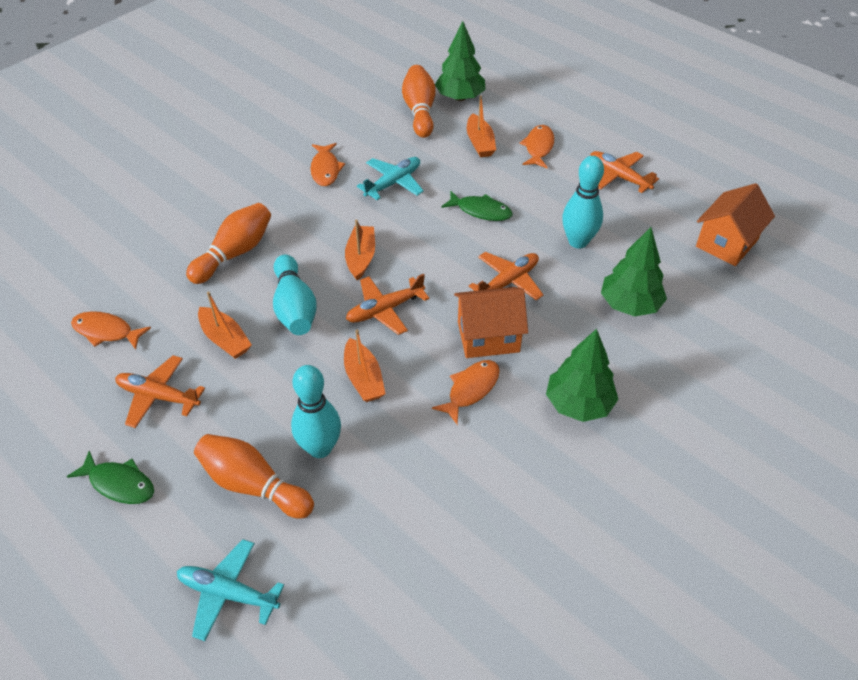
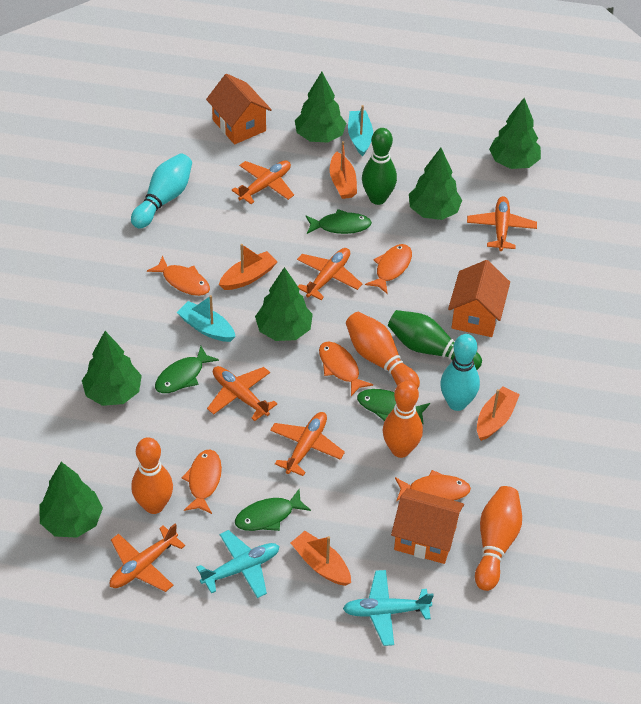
green bowling pin: none = 0 -> [362,128,397,205] [388,310,482,370] = 2
green fish: [67,451,154,504] [441,191,512,221] = 2 -> [155,346,219,393] [235,489,311,531] [306,209,372,234] [357,389,430,424] = 4
green tree: [435,21,486,101] [546,329,619,422] [601,227,667,317] = 3 -> [39,462,103,538] [82,331,142,406] [255,267,313,341] [295,72,346,143] [409,148,462,220] [489,98,541,169] = 6
orange bowling pin: [186,203,271,284] [194,434,314,519] [402,65,436,138] = 3 -> [131,437,173,514] [346,312,420,389] [383,381,423,458] [475,486,522,591] = 4
orange fish: [71,311,151,350] [310,143,345,186] [432,360,500,425] [520,125,554,168] = 4 -> [147,256,210,296] [181,449,222,514] [319,341,373,396] [365,244,412,294] [395,470,471,501] = 5
orange house: [454,287,528,358] [696,183,775,266] = 2 -> [206,74,272,144] [391,488,464,564] [448,260,510,337] = 3
orange plane: [115,355,205,428] [346,274,429,335] [469,252,543,301] [590,151,659,193] = 4 -> [110,523,185,592] [207,366,277,421] [232,161,294,204] [270,412,345,476] [297,248,362,300] [467,196,537,251] = 6
turquoise boat: none = 0 -> [177,295,236,342] [348,105,373,156] = 2
turquoise bowling pin: [273,254,316,335] [291,365,341,458] [562,156,604,248] = 3 -> [131,153,192,229] [440,334,480,411] = 2

